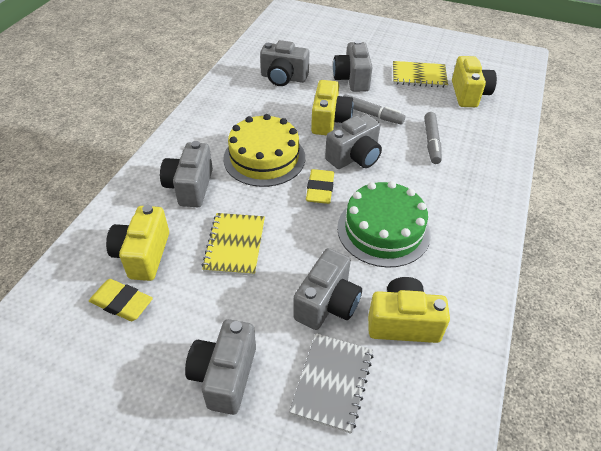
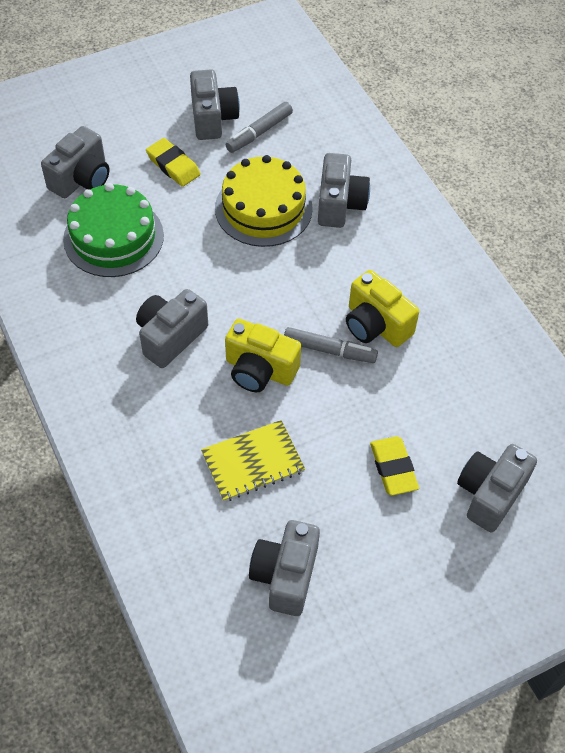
grey notebook: [289,333,373,434] = 1 -> none = 0
yellow camera: [106,205,169,281] [311,80,354,135] [368,277,450,343] [452,56,497,107] = 4 -> [225,319,301,392] [346,270,419,347] = 2
yellow notebook: [201,213,265,276] [393,61,448,88] = 2 -> [201,420,305,502] = 1

